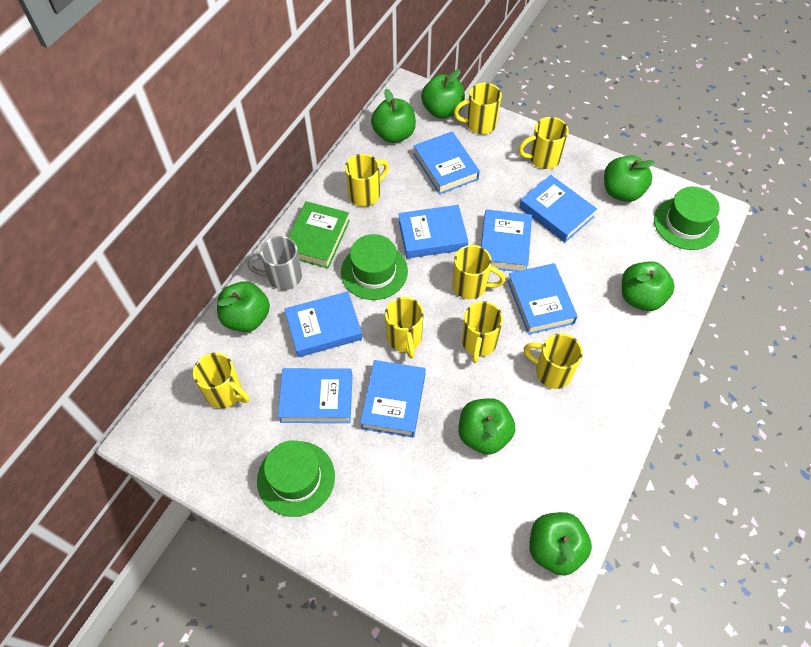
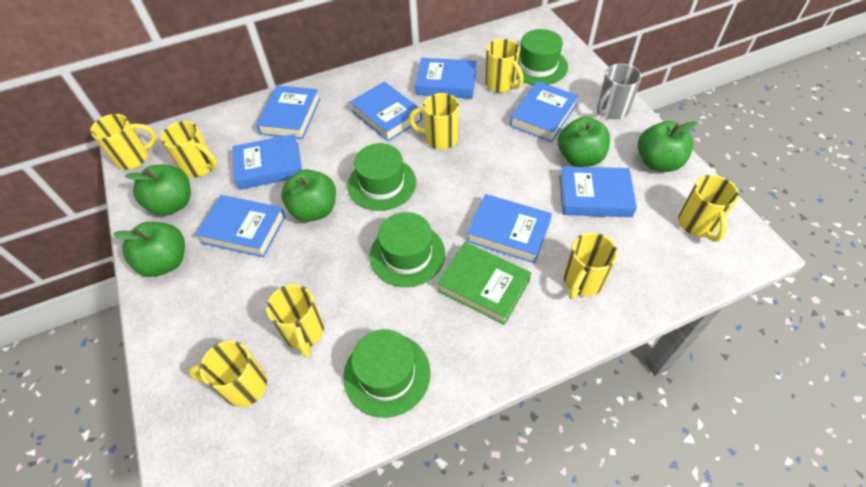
green apple: [217,281,270,332] [371,89,416,143] [421,69,465,119] [459,398,515,455] [529,512,592,576] [604,155,655,202] [622,261,675,311] = 7 -> [113,222,185,277] [125,164,191,216] [281,169,336,222] [558,117,610,167] [638,121,698,172] = 5
green hat: [257,440,335,517] [341,234,408,300] [654,187,720,250] = 3 -> [343,329,431,418] [348,143,416,211] [370,212,445,287] [516,29,568,85] = 4

